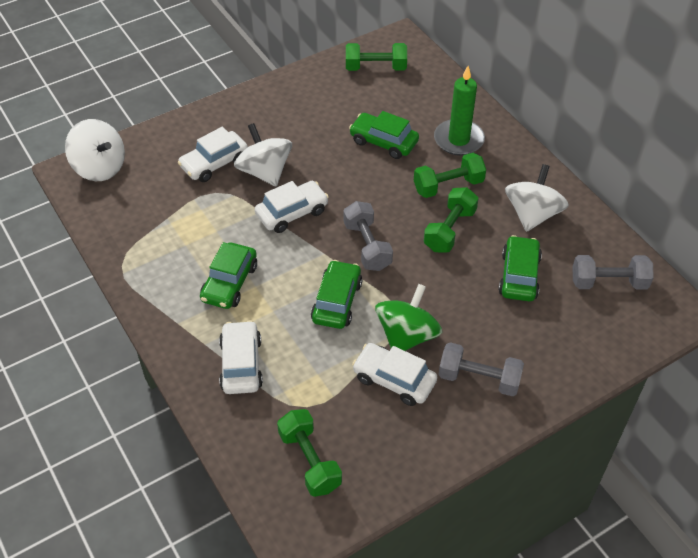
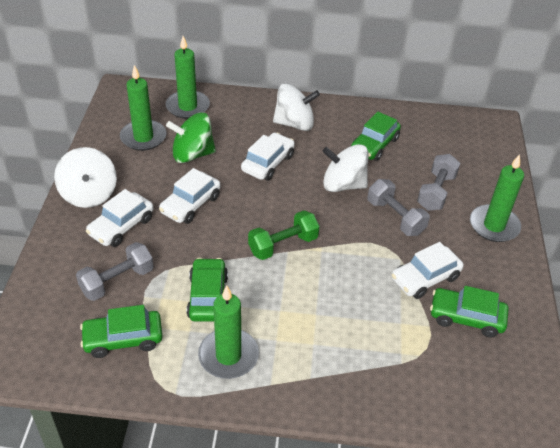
green candle: [434,66,485,156] = 1 -> [120,65,166,151] [165,36,210,119] [198,285,259,379] [470,154,524,242] = 4
green dumbbell: [277,409,342,497] [346,43,407,71] [414,153,486,198] [424,187,479,252] = 4 -> [248,210,319,260] = 1

